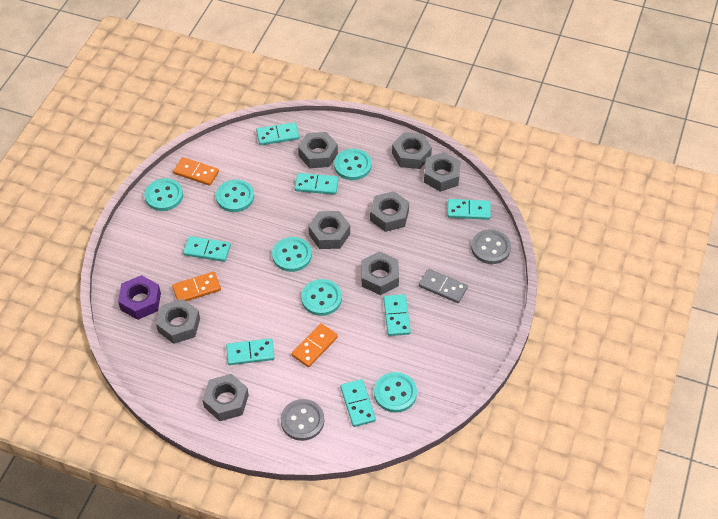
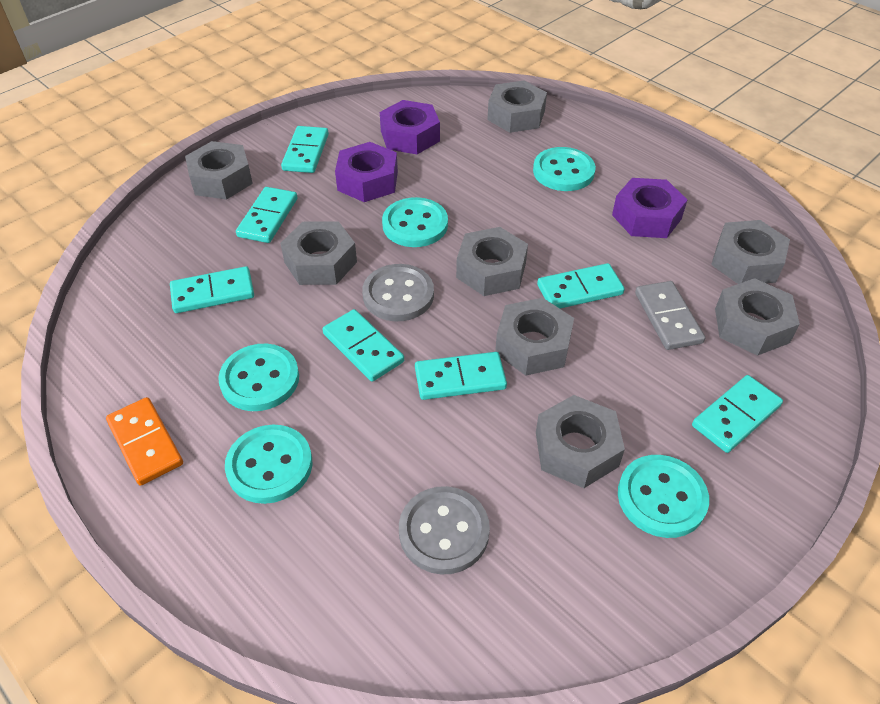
orange domino: [172,272,221,301] [173,157,219,186] [291,323,338,367] = 3 -> [106,397,183,486] = 1
purple nut: [118,275,161,320] = 1 -> [335,142,398,202] [380,100,440,154] [612,178,687,238] = 3
turquoise button: [144,178,183,211] [216,179,254,212] [272,237,312,272] [301,279,342,316] [334,149,371,180] [374,372,417,413] = 6 -> [218,344,299,411] [225,425,312,504] [382,197,448,247] [533,147,596,191] [618,455,709,538] = 5

